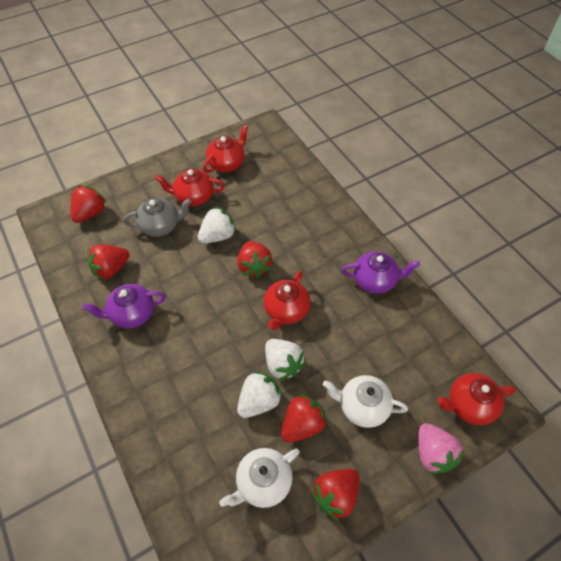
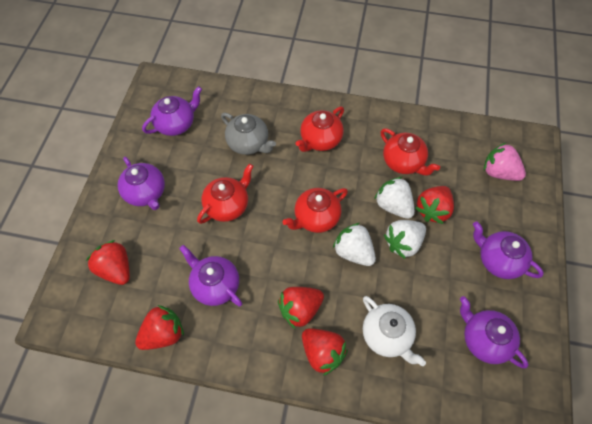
purple teapot: [83,284,166,329] [342,251,420,294] = 2 -> [118,157,165,210] [142,86,202,136] [179,245,242,307] [460,296,528,368] [473,221,544,279] = 5
white teapot: [219,448,300,508] [323,375,408,428] = 2 -> [363,296,426,366] = 1

